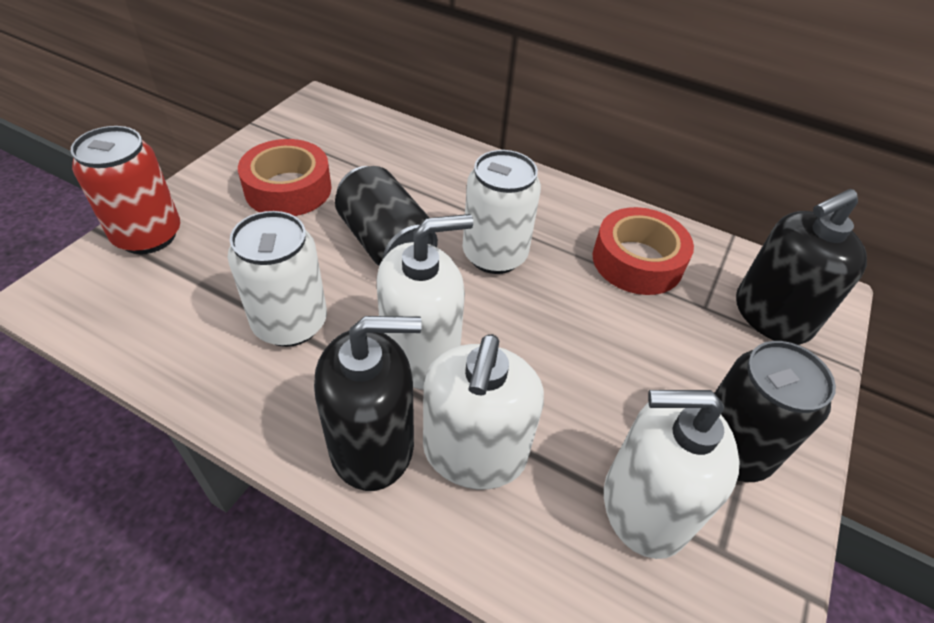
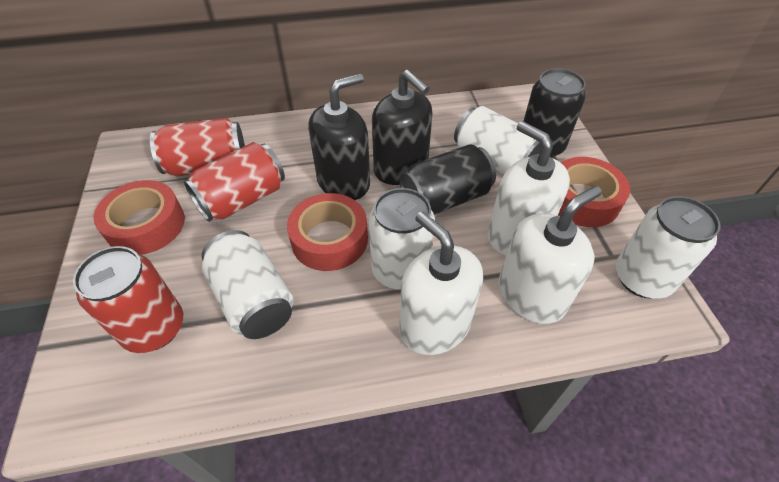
red can: [71,126,180,254] = 1 -> [73,246,183,353] [150,118,245,177] [184,142,285,222] = 3
red tape: [238,139,332,216] [593,207,694,295] = 2 -> [94,180,185,255] [287,193,368,271] [558,157,630,227] = 3
white can: [228,211,327,347] [463,150,541,274] = 2 -> [202,230,293,339] [369,188,435,290] [454,106,542,175] [616,196,721,299] = 4

